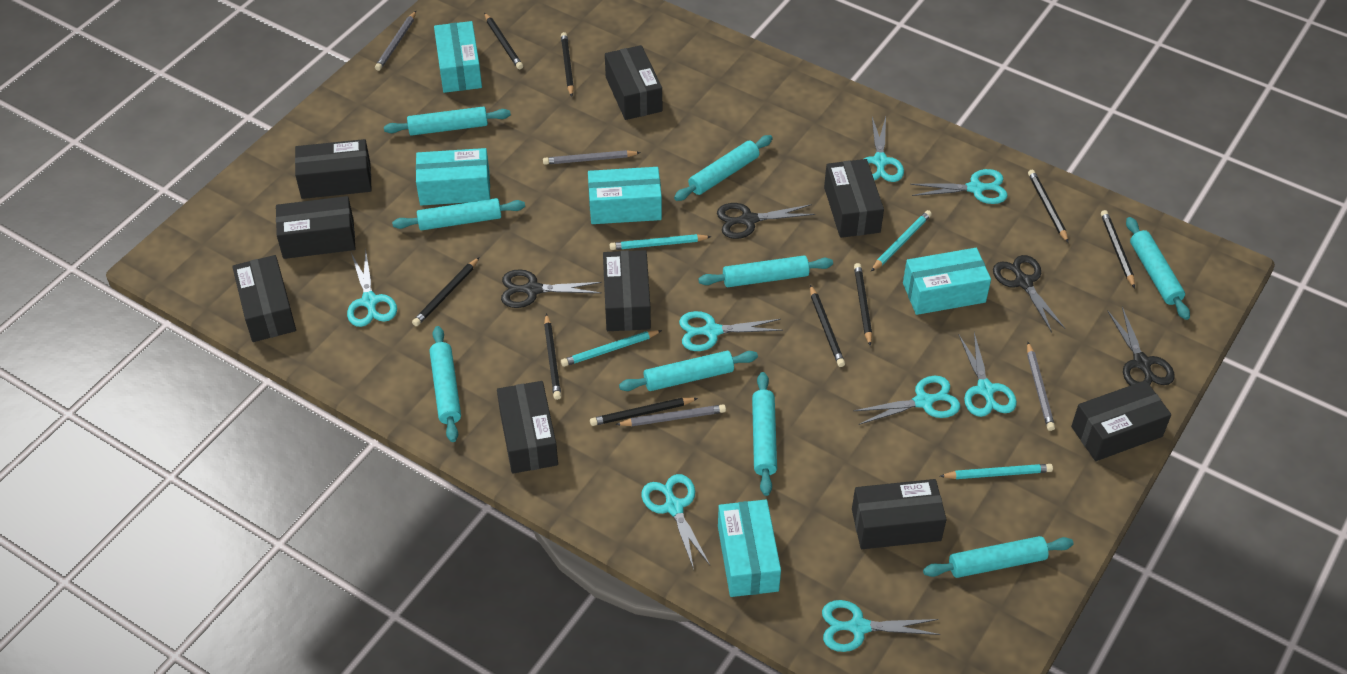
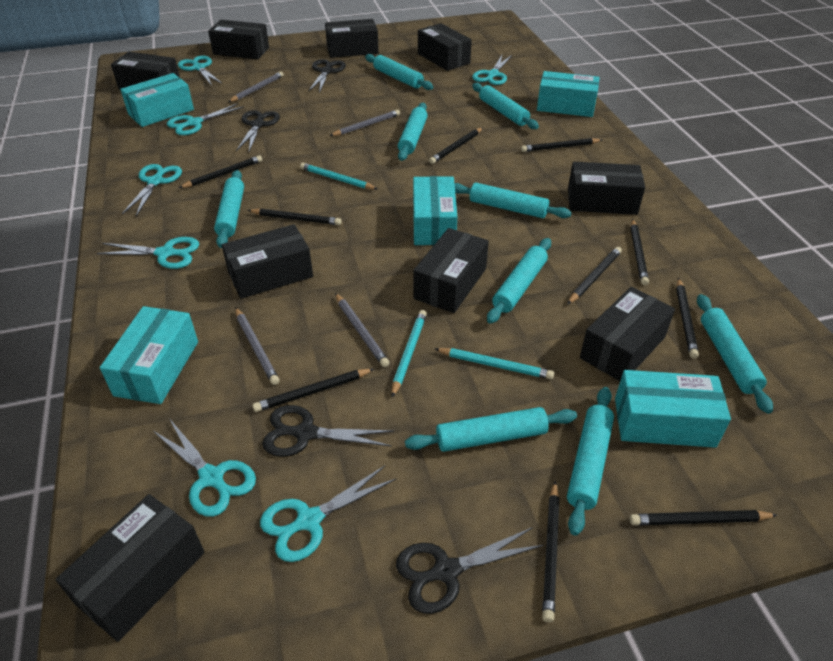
black pencil: [412,257,480,326] [484,13,523,69] [544,314,561,400] [561,32,574,97] [590,398,698,426] [810,285,845,367] [854,263,872,346] [1028,170,1068,243] [1101,210,1135,288] = 9 -> [179,155,262,188] [248,208,341,225] [252,369,374,412] [429,128,483,164] [521,138,602,152] [542,481,560,622] [567,247,622,305] [630,219,649,285] [630,510,777,525] [676,278,699,359] = 10
turquoise pencil: [561,330,662,367] [610,234,712,250] [871,210,932,271] [940,464,1053,479] = 4 -> [300,163,377,190] [391,310,427,397] [434,348,554,379] = 3
turquoise scissors: [347,250,397,327] [641,474,710,569] [679,311,783,351] [822,600,940,652] [854,376,960,425] [864,117,904,182] [910,169,1008,204] [959,333,1017,417] = 8 -> [97,237,199,269] [122,164,182,216] [153,418,256,517] [167,103,244,135] [178,55,222,85] [260,466,396,562] [472,55,512,85] = 7

